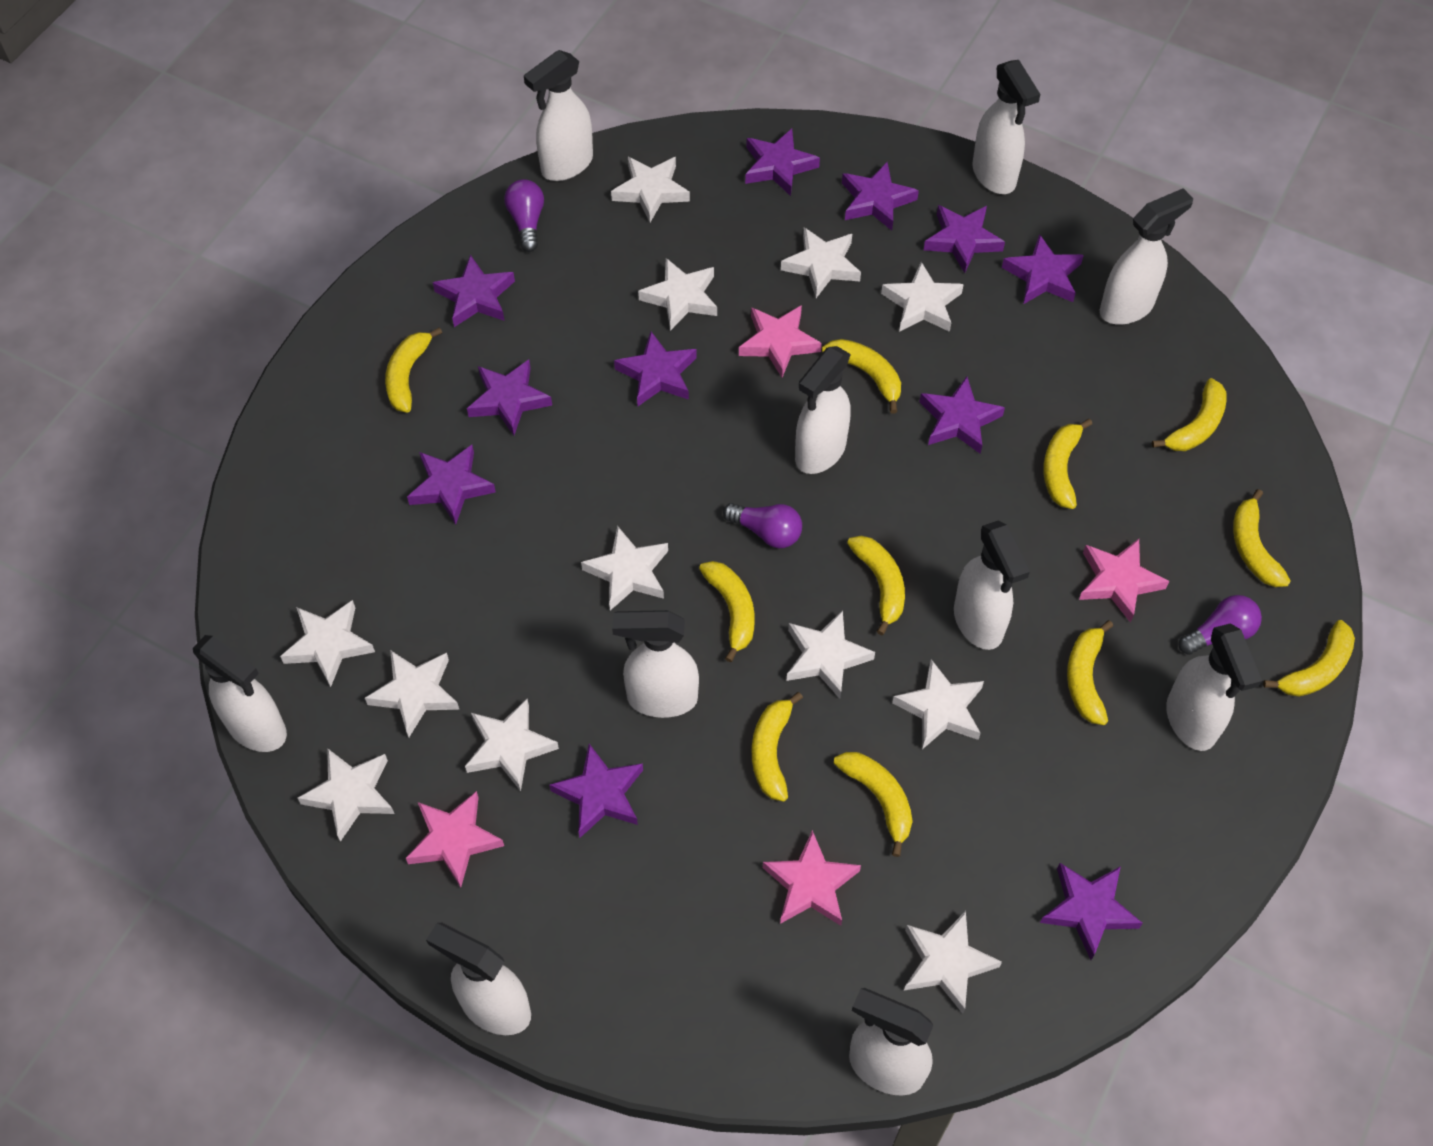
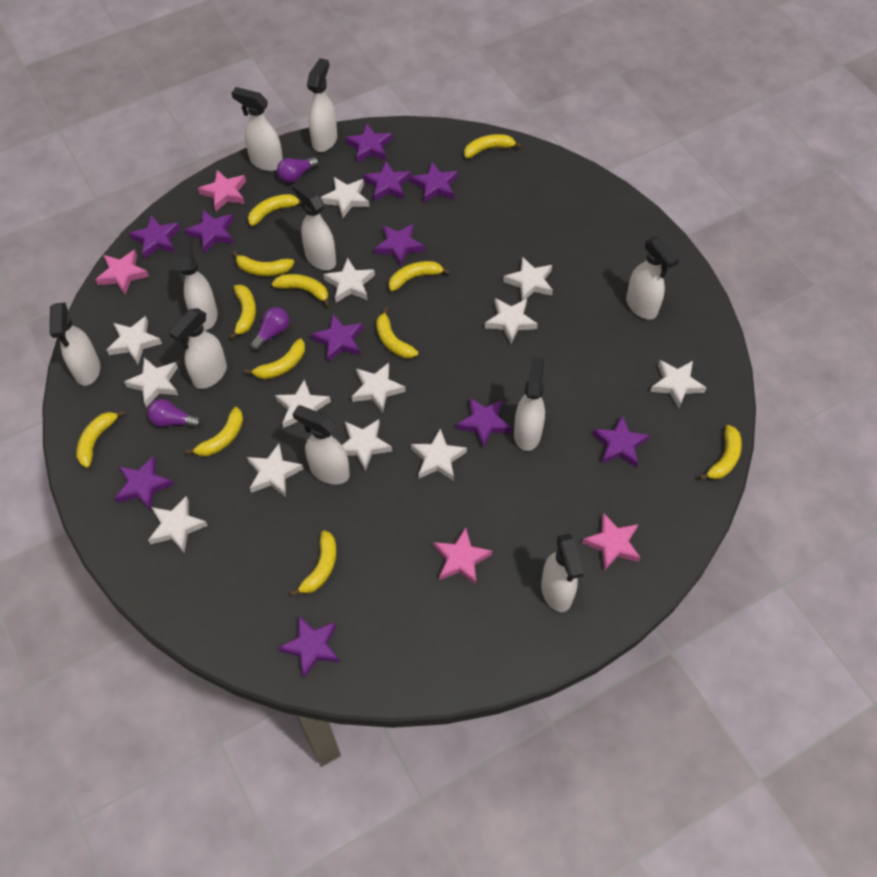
white star: [280,600,375,687] [298,748,394,842] [365,650,460,737] [465,699,559,791] [581,526,668,610] [611,157,690,222] [638,258,717,331] [781,227,861,298] [787,610,875,699] [881,262,964,332] [892,659,984,749] [904,911,1002,1014] = 12 -> [107,316,162,364] [124,358,178,407] [148,496,208,553] [247,444,303,497] [275,379,331,428] [320,177,369,218] [323,258,375,303] [342,419,392,471] [352,363,406,413] [411,429,467,481] [485,298,538,344] [503,257,553,301] [650,360,707,408] = 13
yellow banana: [385,327,442,413] [699,561,755,662] [752,692,803,802] [822,339,901,413] [834,752,913,857] [847,536,905,635] [1043,419,1092,509] [1067,620,1113,725] [1152,378,1227,451] [1233,489,1291,587] [1263,620,1355,697] = 11 -> [76,410,125,468] [185,407,243,457] [229,285,256,339] [232,251,294,276] [244,338,305,380] [248,194,301,226] [272,274,330,307] [290,530,336,596] [376,307,418,358] [389,261,450,292] [464,134,522,158] [699,425,742,480] = 12

